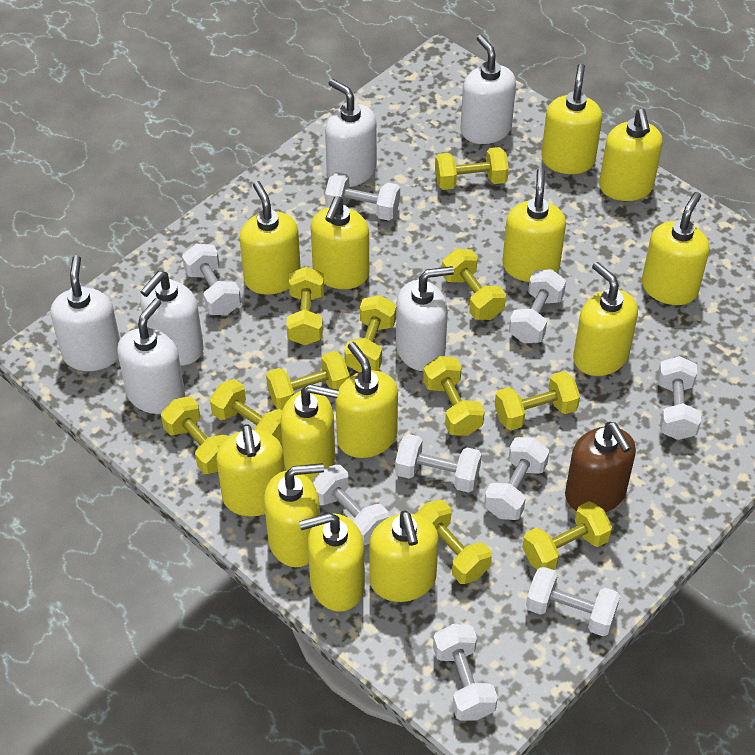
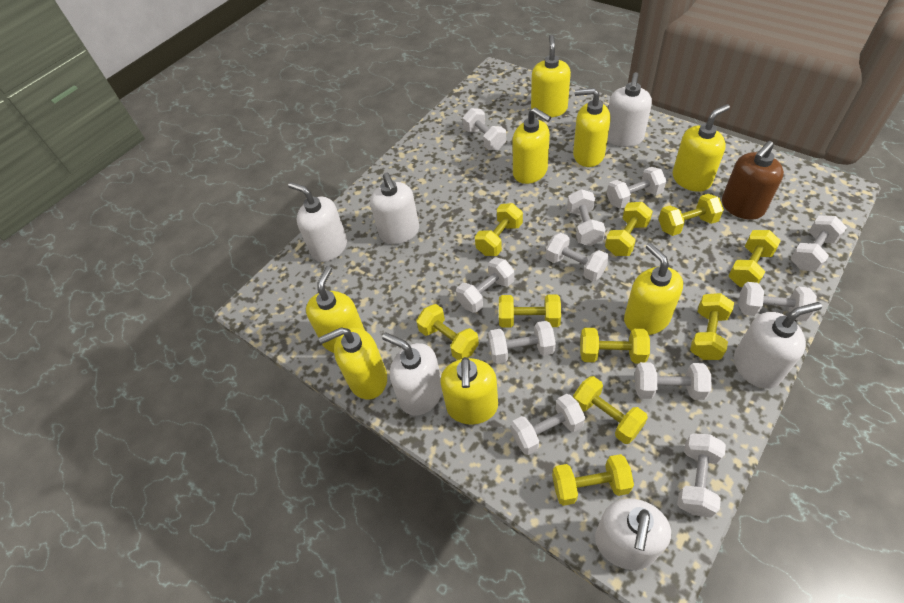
white dumbbell: [182,244,241,315] [312,465,389,545] [325,172,400,221] [395,434,482,493] [433,624,498,721] [484,437,550,520] [509,269,566,343] [526,567,620,636] [657,356,701,440] = 9 -> [456,258,514,313] [463,108,506,150] [488,321,556,364] [511,394,585,455] [546,233,609,282] [567,189,606,246] [607,167,667,209] [635,362,712,400] [677,433,726,518] [739,282,817,321] [790,216,847,272] = 11
yellow dumbbell: [161,397,228,474] [210,379,282,444] [266,351,350,410] [286,267,324,345] [344,295,396,372] [415,500,492,584] [423,356,485,436] [435,147,509,190] [442,249,506,320] [495,371,580,430] [522,501,612,570] = 11 -> [416,304,479,360] [475,203,523,256] [499,294,561,328] [552,454,634,506] [573,376,648,444] [580,328,650,363] [605,202,653,256] [659,194,724,236] [690,293,734,360] [729,230,781,287] = 10
yellow soap dispenser: [217,424,285,517] [240,181,301,295] [264,463,324,567] [281,384,339,481] [299,513,365,612] [311,196,369,289] [335,342,398,458] [369,510,439,602] [502,168,566,282] [541,63,602,174] [573,262,638,376] [599,109,663,201] [642,192,710,305] = 13 -> [306,266,365,353] [318,327,387,399] [440,357,498,425] [513,108,551,184] [531,35,571,117] [573,88,611,167] [624,243,683,335] [673,104,730,192] = 8

